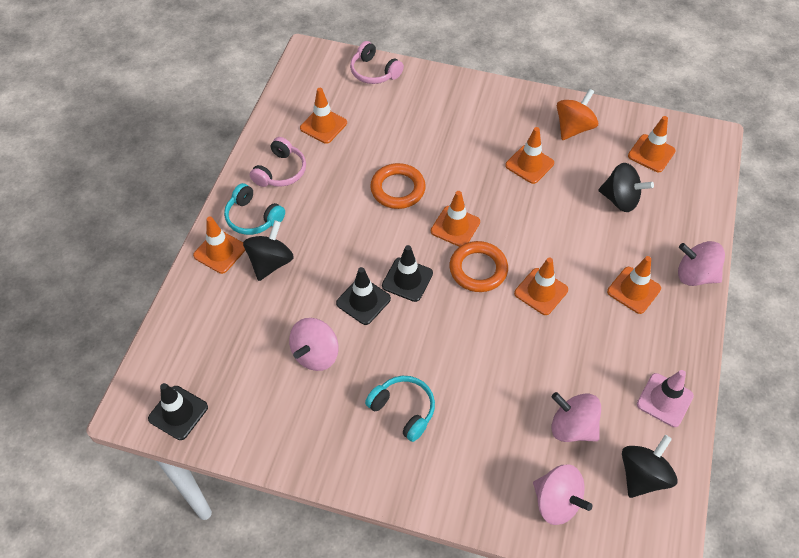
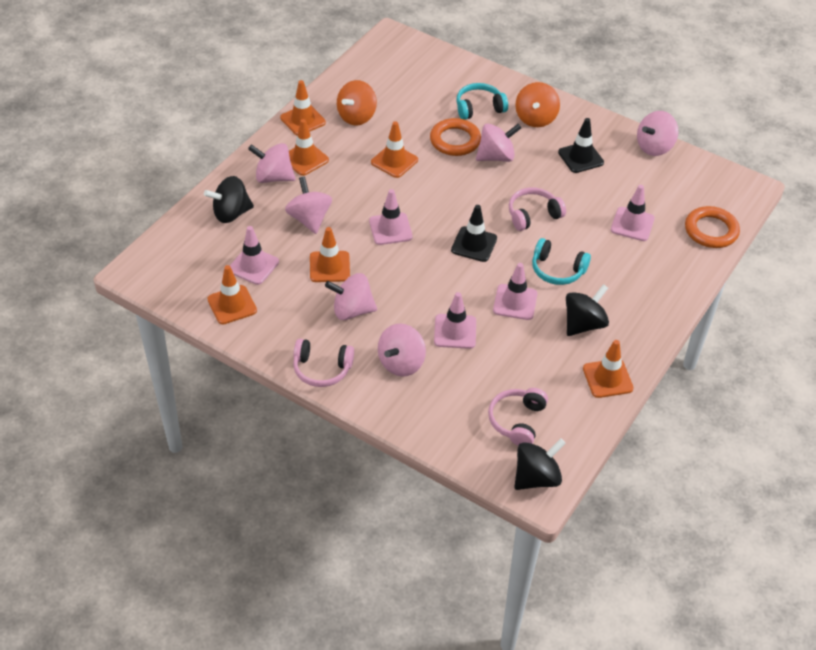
black traffic cone: [148,383,208,440] [336,267,391,325] [382,245,433,302] = 3 -> [451,205,497,262] [558,118,604,173] = 2
orange spinning top: [557,89,598,140] = 1 -> [337,80,377,126] [515,82,560,127] = 2
orange traffic cone: [193,217,245,274] [300,88,347,144] [431,191,480,247] [505,127,554,184] [514,258,568,315] [607,256,661,314] [628,116,676,172] = 7 -> [207,265,257,324] [280,80,326,135] [289,119,329,176] [310,227,350,282] [371,121,418,178] [583,340,634,398] = 6
pink headphones: [250,137,306,187] [350,41,404,84] = 2 -> [293,339,354,387] [488,388,548,446] [509,188,566,231] = 3
pink spinning top: [289,318,339,371] [533,464,592,525] [551,392,601,442] [678,241,725,286] = 4 -> [248,143,296,183] [285,177,332,234] [325,273,377,320] [378,323,426,376] [476,123,521,162] [637,111,678,156] = 6
pink traffic cone: [637,370,694,427] = 1 -> [230,226,279,285] [369,189,413,245] [434,292,476,349] [493,263,537,320] [611,185,655,241] = 5

